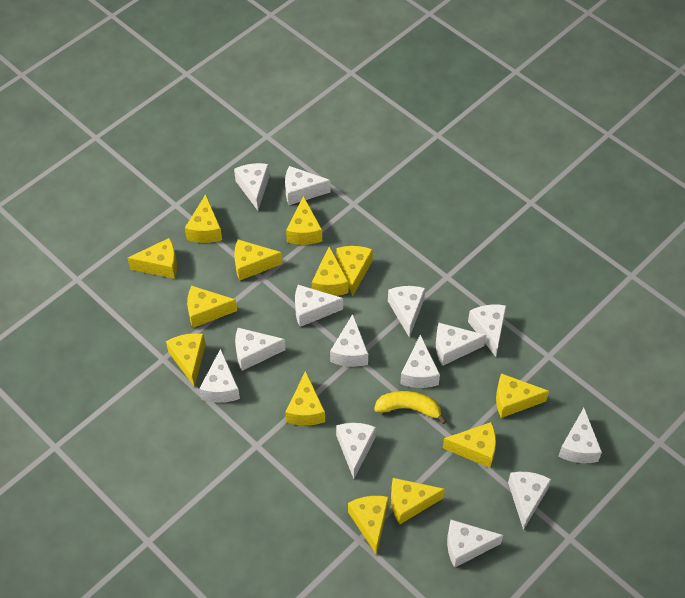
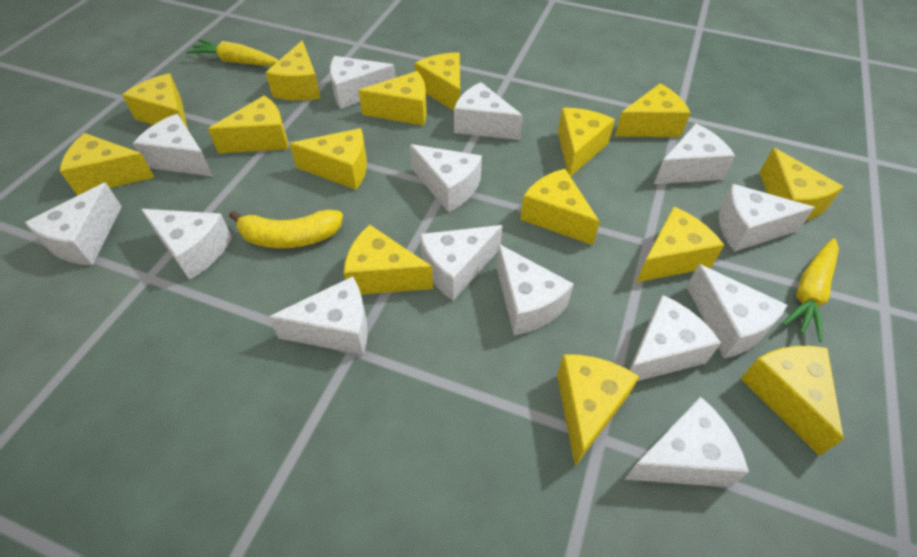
yellow carrot: none = 0 -> [186,39,279,66] [783,238,839,342] = 2
yellow cheese: [127,238,177,279] [166,333,206,387] [185,194,222,243] [187,285,237,328] [234,239,282,281] [285,371,325,426] [286,196,322,245] [312,246,349,296] [337,246,373,296] [348,496,389,555] [391,478,445,524] [443,422,496,468] [496,373,549,418] = 13 -> [60,133,155,196] [122,73,188,129] [208,95,288,153] [265,40,321,101] [289,128,367,190] [344,225,433,295] [358,71,427,126] [414,52,460,111] [520,169,600,245] [557,355,640,466] [558,108,615,177] [614,83,691,137] [636,207,724,282] [740,346,844,456] [760,148,843,221] = 15

